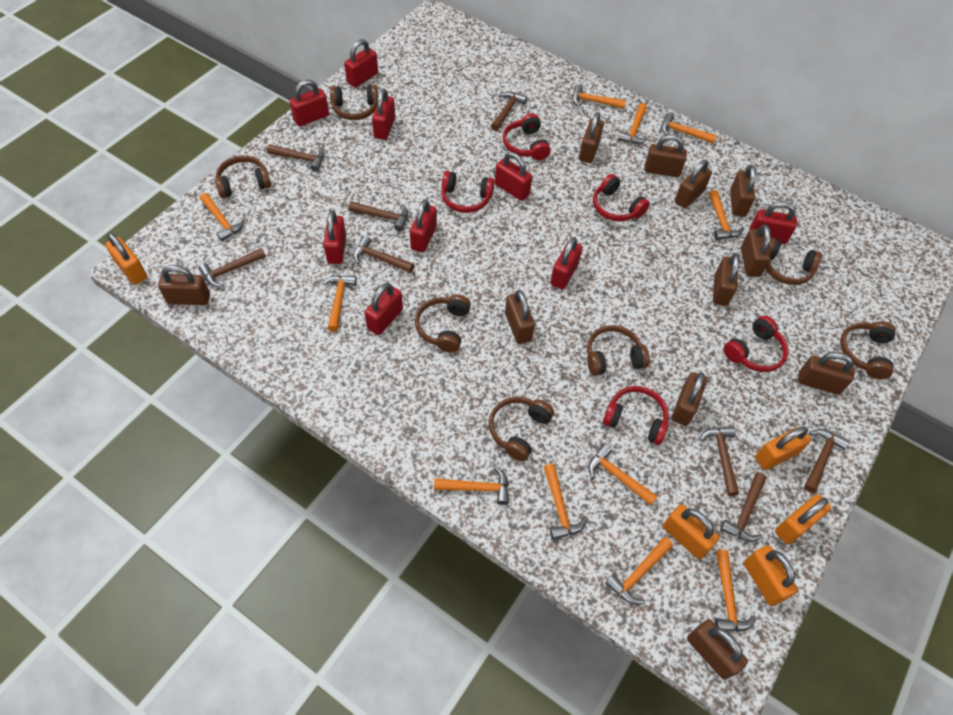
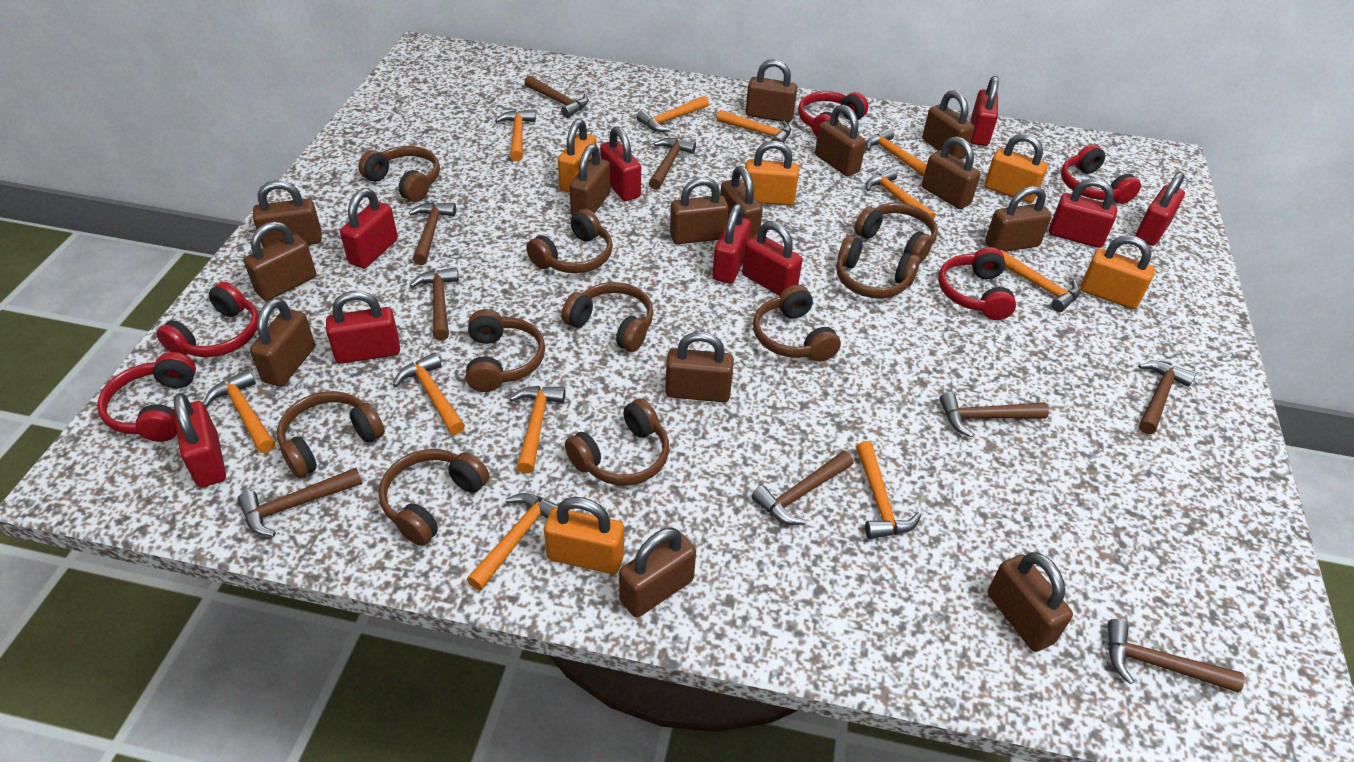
brown hammer: [198,248,266,287] [267,144,325,172] [348,202,408,231] [353,236,414,273] [491,92,527,131] [699,426,739,496] [720,472,767,542] [804,429,850,493] = 8 -> [238,468,363,536] [409,202,456,265] [410,267,459,341] [524,75,589,118] [649,138,696,190] [751,451,853,525] [939,392,1049,437] [1107,619,1245,692] [1139,361,1196,434] = 9
brown headphones: [215,155,271,198] [330,85,378,120] [415,294,471,353] [489,397,554,461] [587,325,650,376] [766,237,822,285] [840,321,895,379] = 7 -> [277,391,385,478] [358,146,440,202] [379,449,489,546] [466,309,545,392] [526,209,613,273] [562,282,654,352] [565,398,669,485] [753,285,841,362] [836,235,920,298] [854,203,938,263] = 10
brown padlock: [158,265,210,305] [505,290,535,344] [579,112,604,163] [645,135,687,177] [672,372,707,426] [675,160,712,208] [687,619,748,680] [713,253,740,306] [730,165,756,216] [741,224,771,277] [798,352,855,394] = 11 -> [244,221,316,301] [250,298,315,387] [253,180,322,248] [569,144,610,216] [619,527,696,618] [665,332,734,402] [670,177,729,244] [720,166,763,238] [746,59,797,122] [815,105,866,176] [922,90,975,159] [922,136,981,209] [985,186,1052,252] [988,552,1073,652] = 14

